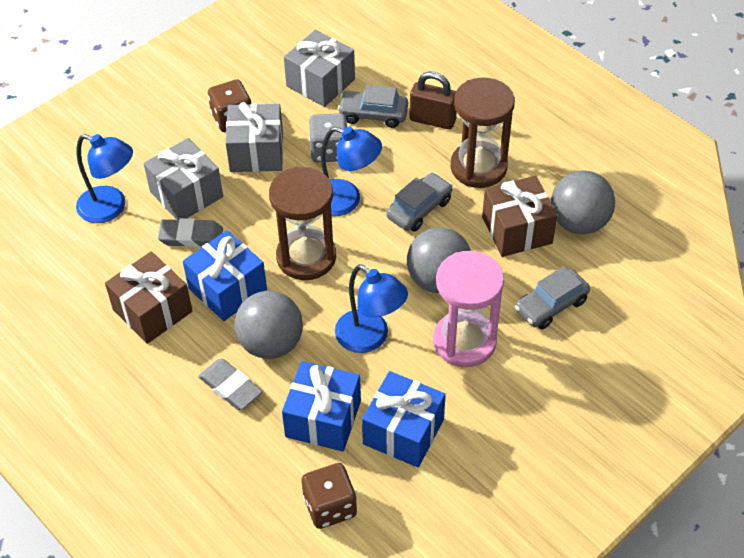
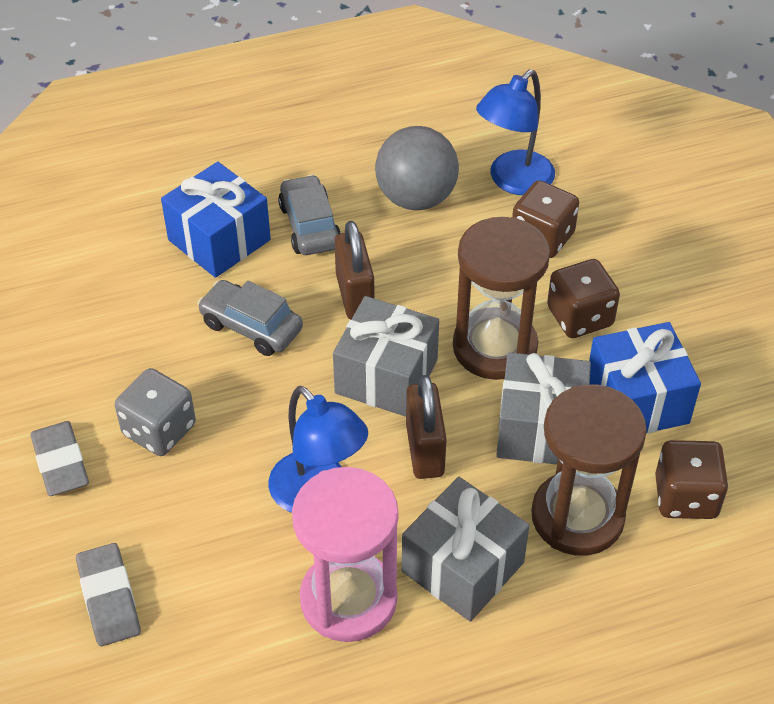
blue gift: [183,230,267,321] [282,361,361,451] [362,371,446,468] = 3 -> [161,162,271,278] [589,322,701,433] = 2
blue lamp: [76,134,133,223] [321,127,382,216] [335,264,408,353] = 3 -> [269,386,368,513] [476,69,555,195] = 2
brown dice: [208,79,251,132] [302,463,357,529] = 2 -> [512,180,579,258] [547,259,620,338] [655,440,728,519] = 3
brown gift: [105,251,192,344] [482,176,557,257] = 2 -> none = 0
brown padlock: [410,72,457,129] = 1 -> [334,221,375,320] [406,375,447,479] = 2
grey ball: [234,291,303,359] [407,227,471,293] [551,170,615,234] = 3 -> [375,126,459,210] = 1
grey car: [338,85,408,128] [386,173,453,232] [515,266,590,329] = 3 -> [197,280,303,356] [278,175,341,255] = 2

